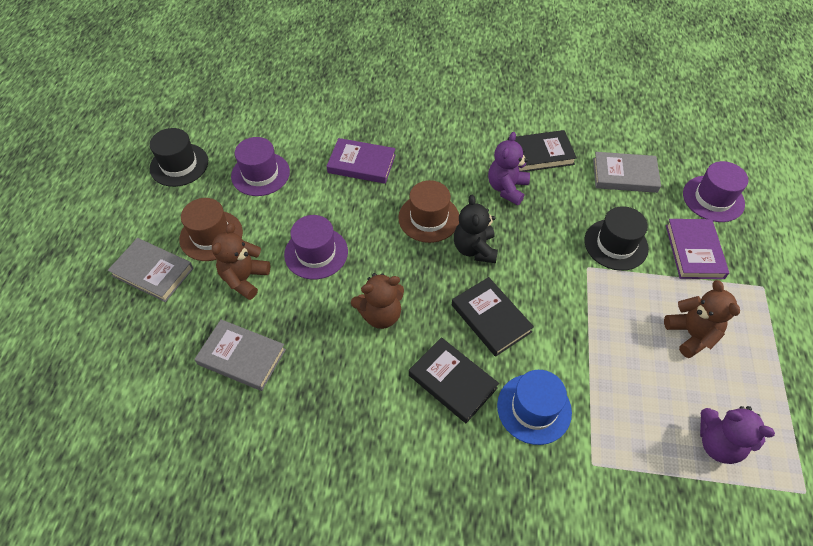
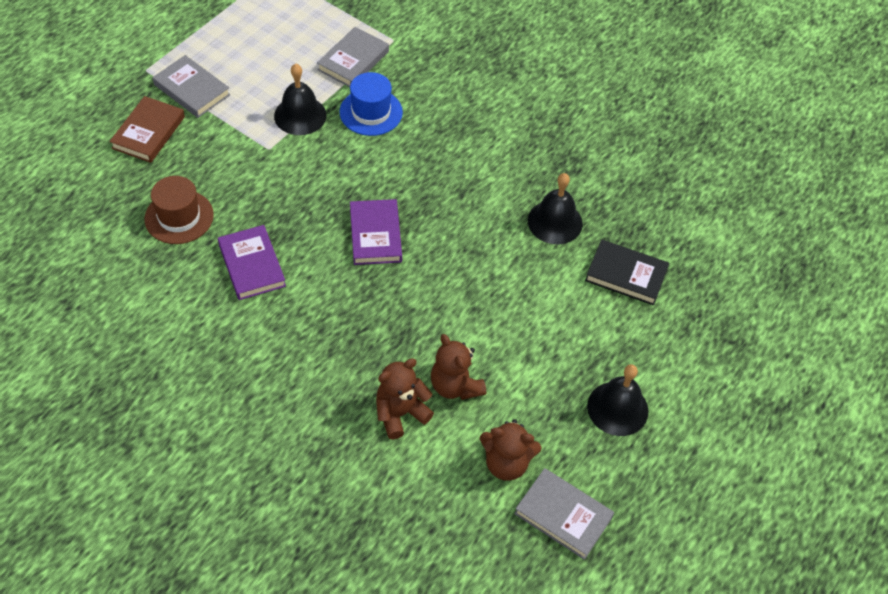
black bell: none = 0 -> [274,64,327,135] [528,173,583,244] [587,364,648,436] = 3
black book: [409,337,499,423] [452,277,534,357] [508,130,577,172] = 3 -> [585,239,669,305] = 1
black hat: [150,128,208,187] [584,206,649,271] = 2 -> none = 0
black teddy bear: [454,195,498,263] = 1 -> none = 0
brown book: none = 0 -> [109,96,185,163] = 1
brown hat: [179,198,243,261] [398,180,459,243] = 2 -> [144,176,214,244] = 1
purple hat: [231,137,290,196] [284,215,348,279] [683,161,748,222] = 3 -> none = 0
purple teddy bear: [488,132,530,205] [700,406,775,464] = 2 -> none = 0

